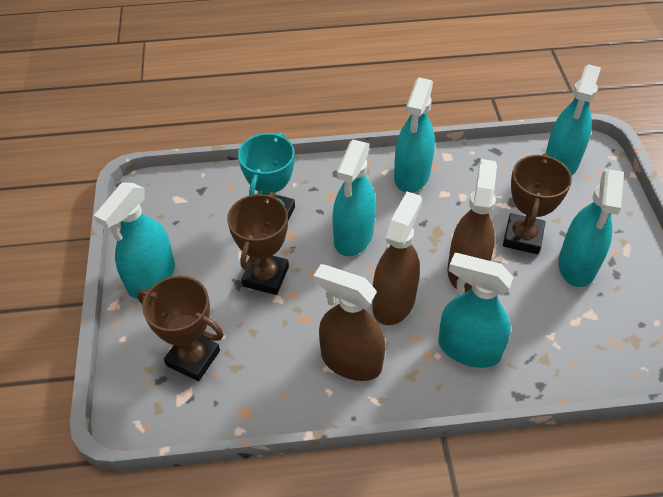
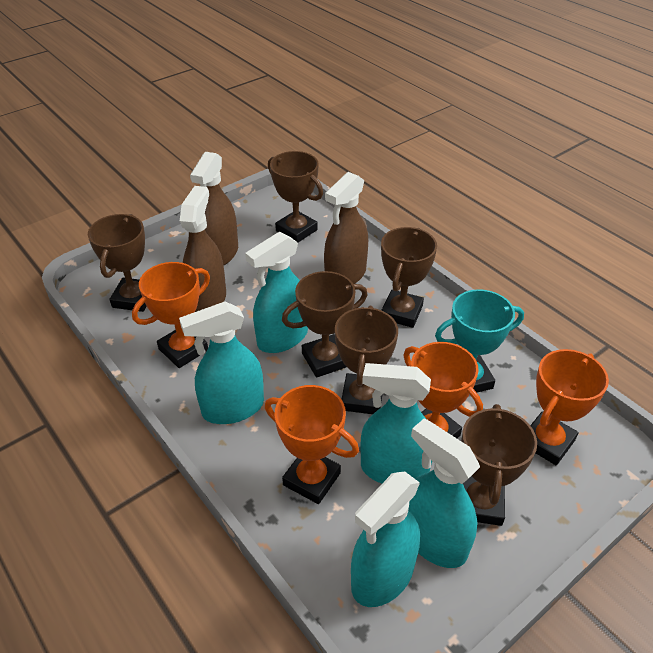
brown trophy: [137,276,224,381] [227,192,289,295] [503,154,572,254] = 3 -> [88,214,147,312] [268,151,323,243] [282,271,368,378] [335,306,398,414] [381,227,437,328] [461,404,537,526] = 6
orange trophy: none = 0 -> [132,262,210,368] [265,385,359,504] [403,342,483,438] [530,349,609,466] = 4
turquoise spray bottle: [94,183,175,298] [333,140,376,256] [394,78,435,193] [438,253,514,368] [545,64,601,176] [558,169,624,287] = 6 -> [179,301,264,424] [245,231,308,353] [351,471,420,607] [361,363,432,484] [408,419,480,568] = 5

